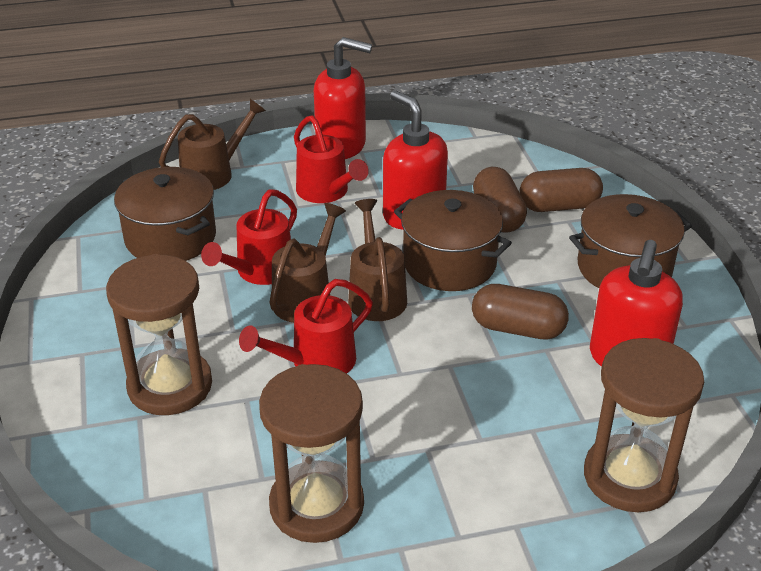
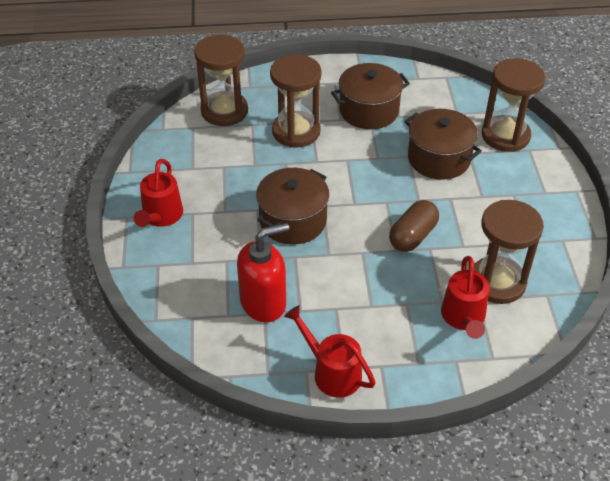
brown capsule: [472,284,569,340] [473,167,527,232] [519,168,603,212] = 3 -> [389,200,439,252] = 1
brown hourglass: [106,254,212,415] [259,364,364,543] [584,338,704,512] = 3 -> [194,34,248,126] [270,54,321,148] [474,200,544,304] [482,58,545,152] = 4
brown watering can: [159,99,266,190] [269,203,346,323] [348,199,407,321] = 3 -> none = 0
red soap dispenser: [314,37,372,159] [383,91,448,230] [590,240,683,367] = 3 -> [237,223,289,322] = 1

